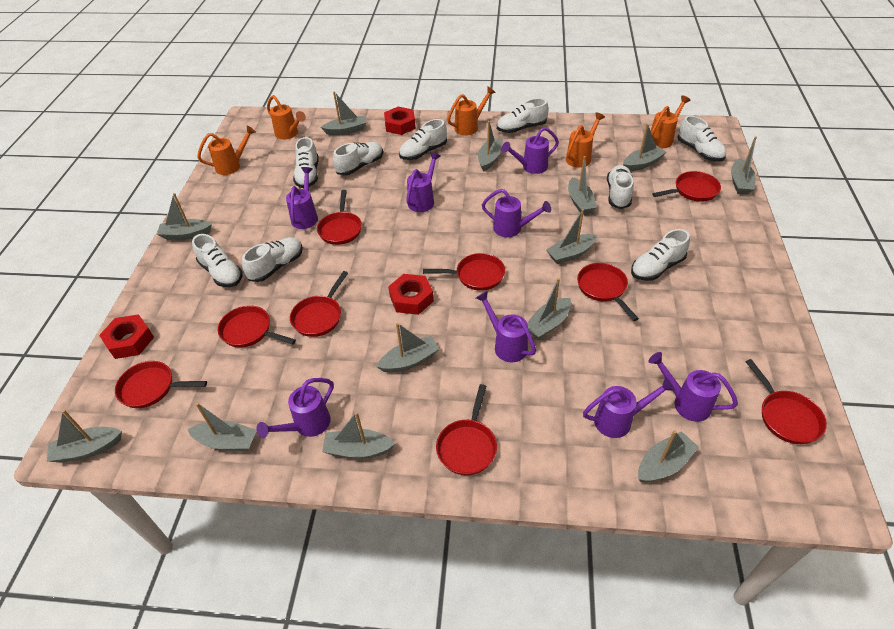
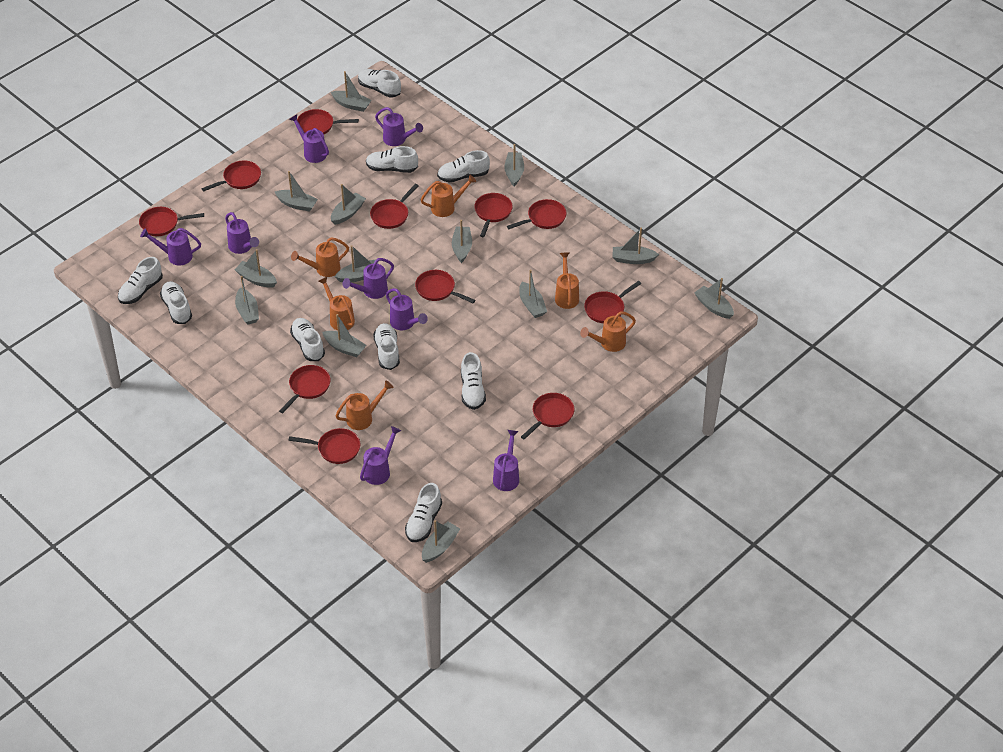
orange watering can: [197,126,256,175] [267,95,306,140] [447,87,496,136] [566,112,605,168] [651,95,691,148] = 5 -> [291,237,349,277] [319,277,355,330] [335,380,394,430] [421,175,476,217] [555,252,579,309] [580,311,636,352] = 6
red nut: [99,314,154,359] [384,107,416,135] [388,274,434,315] = 3 -> none = 0
red pan: [115,361,207,408] [218,306,296,348] [290,271,348,337] [317,190,362,245] [423,253,505,291] [436,384,497,475] [577,263,639,321] [652,171,721,202] [745,359,827,444] = 9 -> [139,207,204,236] [202,161,261,192] [279,365,331,413] [289,428,361,464] [297,109,359,134] [370,184,418,229] [415,270,475,303] [474,193,513,237] [507,199,567,229] [521,393,575,440] [584,281,641,323] = 11

